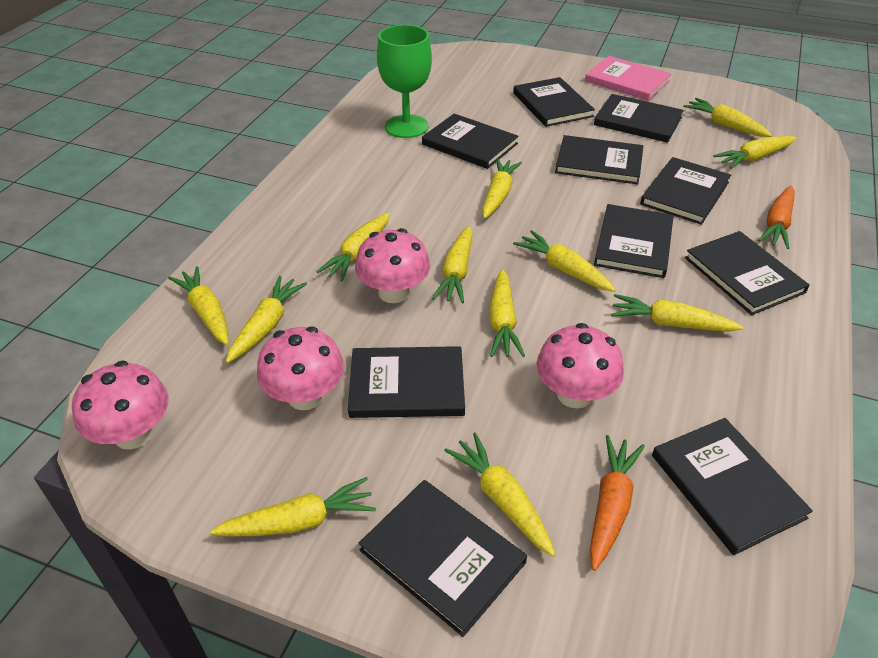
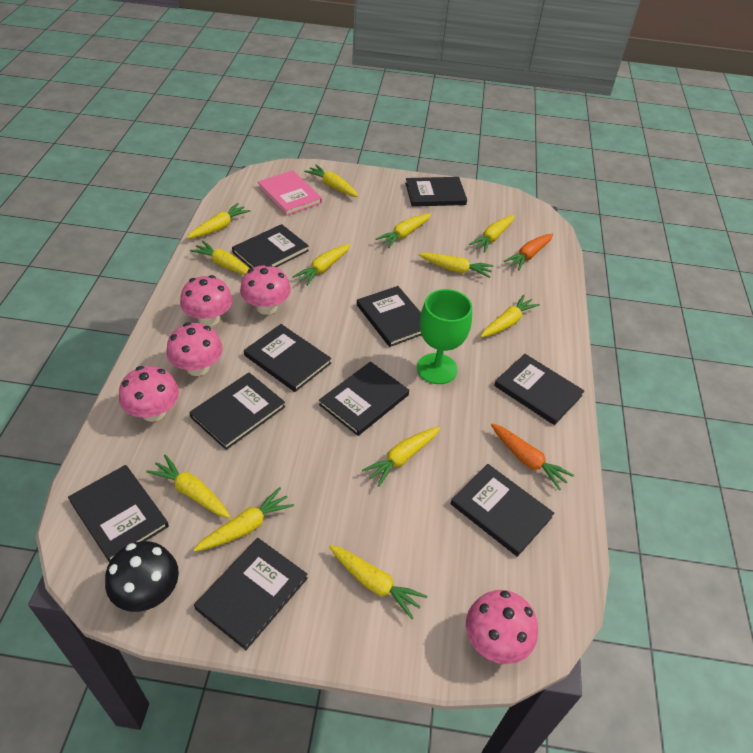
black mushroom: none = 0 -> [105,541,179,612] = 1
pink mushroom: [72,361,168,450] [257,326,344,410] [355,228,430,303] [536,323,624,408] = 4 -> [119,366,179,422] [167,322,223,376] [180,275,233,326] [240,264,291,315] [466,590,538,664] = 5

